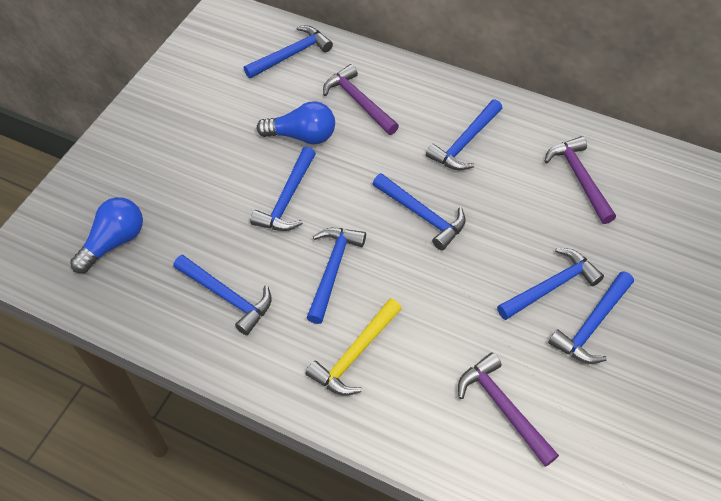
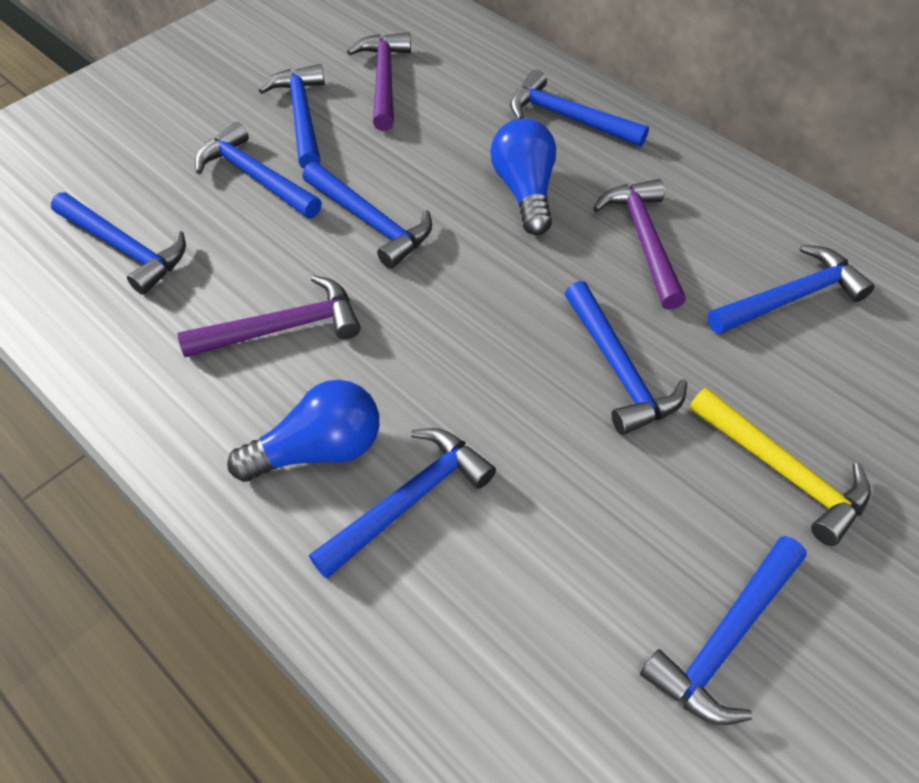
blue hammer: [174,254,271,335] [244,26,333,79] [250,147,316,231] [307,228,366,324] [373,173,466,250] [426,99,502,170] [497,248,604,320] [548,271,634,364] = 8 -> [51,192,186,295] [195,122,322,218] [259,64,325,169] [302,162,432,269] [309,428,496,579] [510,70,649,147] [565,281,687,435] [640,536,807,725] [708,245,875,334] = 9

